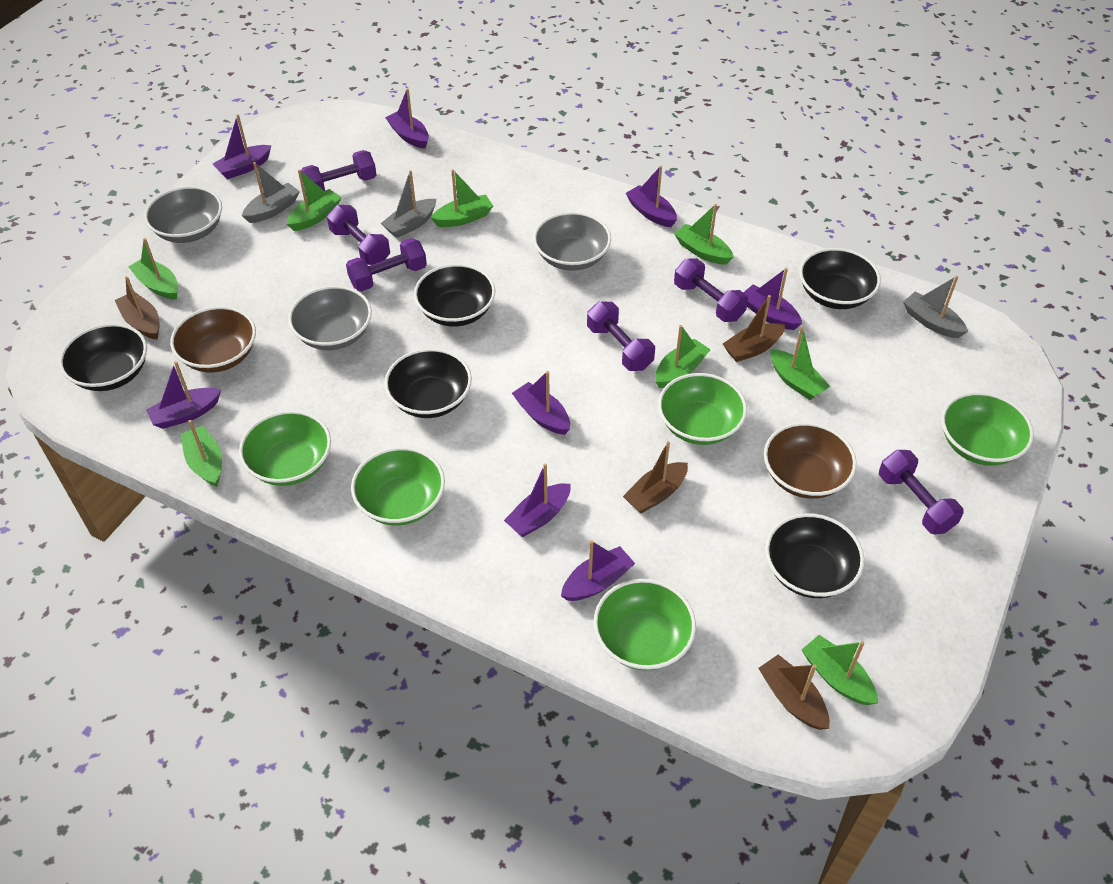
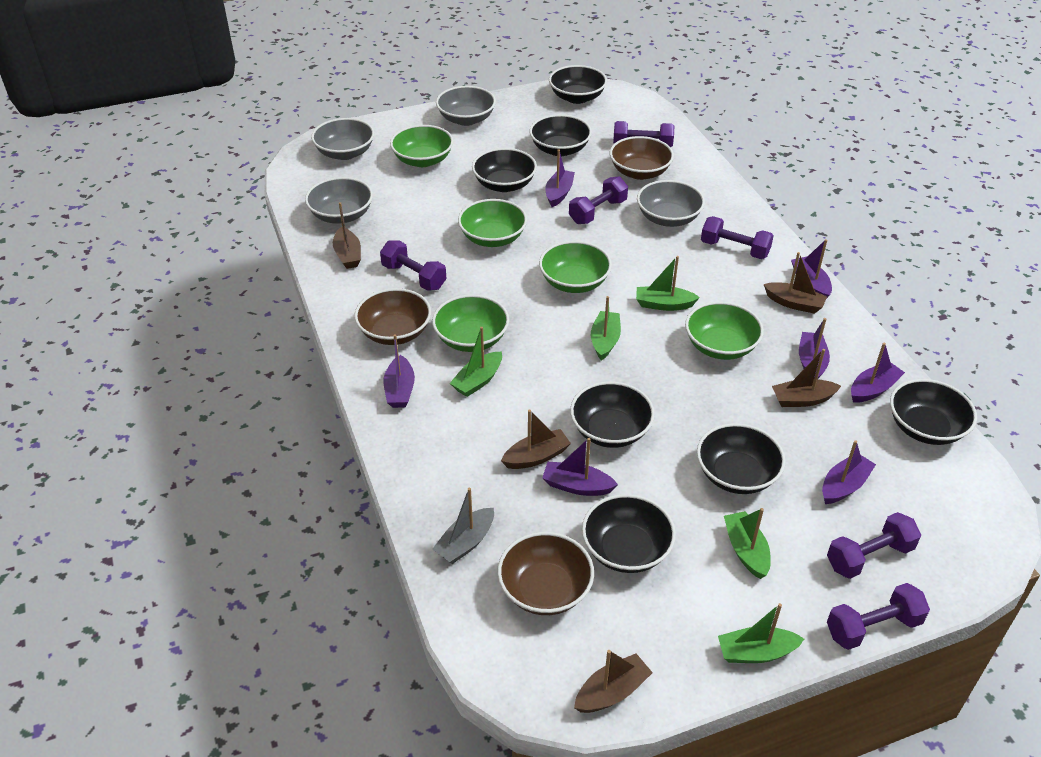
black bowl: [59,323,147,391] [384,348,472,418] [414,264,495,327] [765,513,864,598] [799,248,881,309] = 5 -> [472,148,537,192] [529,114,592,156] [549,65,607,104] [570,382,655,448] [582,494,676,573] [697,423,786,494] [890,379,977,445] = 7
brown boat: [115,276,160,340] [623,441,688,513] [723,295,786,362] [758,654,829,730] = 4 -> [333,202,361,269] [501,410,571,469] [574,650,653,713] [764,252,827,314] [772,349,841,407] = 5
brown bowl: [170,306,256,373] [764,422,857,499] = 2 -> [354,288,431,345] [497,532,594,615] [610,136,674,180] = 3
green boat: [129,238,178,300] [181,420,222,487] [287,169,342,231] [431,169,493,227] [655,325,711,388] [675,204,734,265] [770,327,830,400] [802,635,878,705] = 8 -> [450,327,502,397] [591,296,621,360] [636,256,700,311] [718,603,804,663] [724,508,771,579] = 5
grey boat: [242,162,300,223] [381,170,436,238] [903,276,968,338] = 3 -> [432,488,494,564] = 1
grey bowl: [144,186,222,243] [288,286,372,350] [533,212,611,271] = 3 -> [305,177,373,224] [311,118,374,160] [436,86,496,126] [637,180,705,227] = 4
purple boat: [146,361,221,429] [213,114,271,179] [385,88,429,149] [504,464,571,537] [512,371,570,435] [561,540,635,601] [626,166,677,227] [743,268,802,330] = 8 -> [384,334,415,408] [542,438,618,496] [545,149,575,207] [791,239,832,298] [799,318,830,379] [822,440,876,504] [851,343,905,403] = 7

